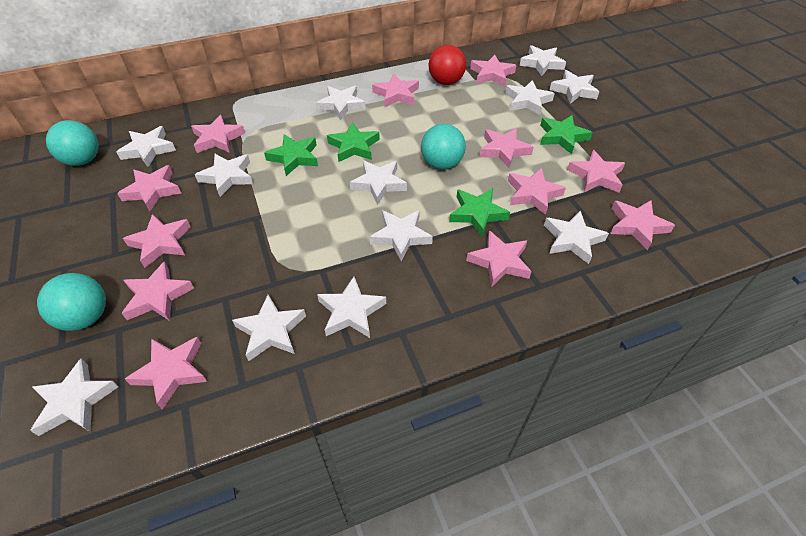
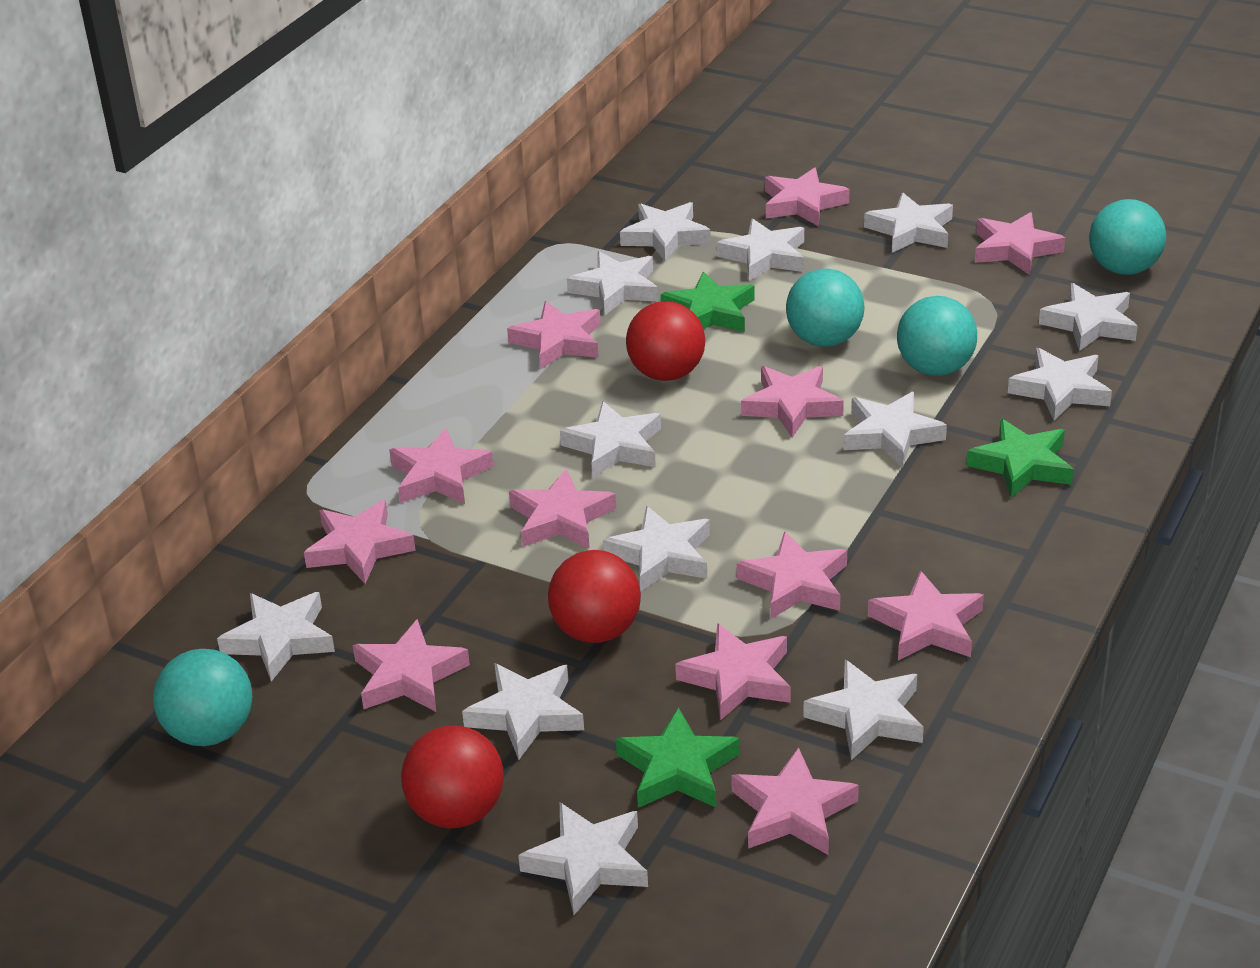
green star: [264,134,318,176] [327,122,380,162] [449,188,510,236] [540,115,593,154] = 4 -> [616,707,740,808] [661,272,755,332] [966,419,1074,498] = 3
red ball: [429,45,466,85] = 1 -> [401,725,504,828] [548,550,641,643] [626,301,705,381] = 3
turquoise ball: [37,273,106,331] [46,120,98,166] [421,124,466,169] = 3 -> [153,649,252,746] [786,268,864,347] [897,296,977,376] [1089,199,1166,275] = 4
white star: [30,359,118,436] [116,126,176,167] [195,154,253,197] [232,295,306,361] [316,86,366,121] [317,276,386,338] [350,160,407,205] [370,210,433,261] [505,80,555,115] [519,45,566,76] [544,211,609,264] [550,70,599,104] = 12 -> [217,592,335,682] [462,663,584,760] [518,803,648,915] [560,401,661,478] [567,251,658,315] [603,506,710,592] [620,202,711,262] [717,219,804,281] [803,659,924,760] [843,392,947,468] [864,193,953,253] [1008,348,1112,421] [1039,283,1138,351] = 13

